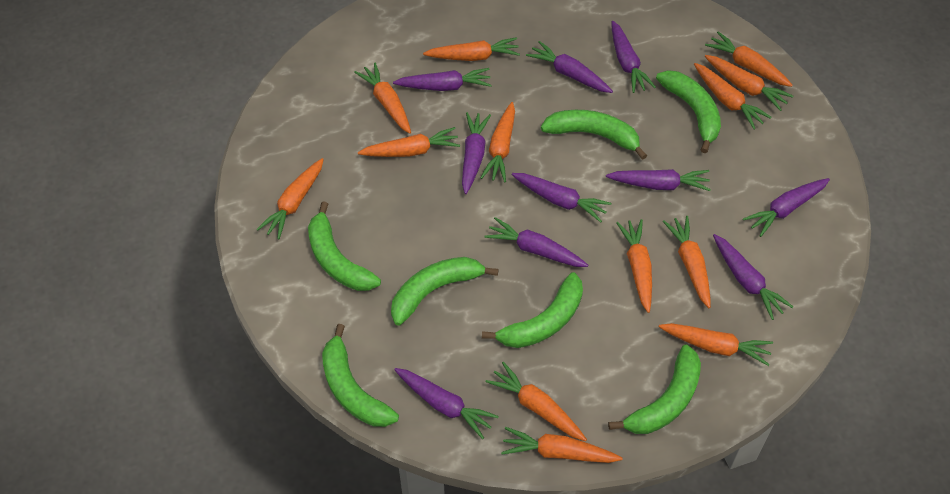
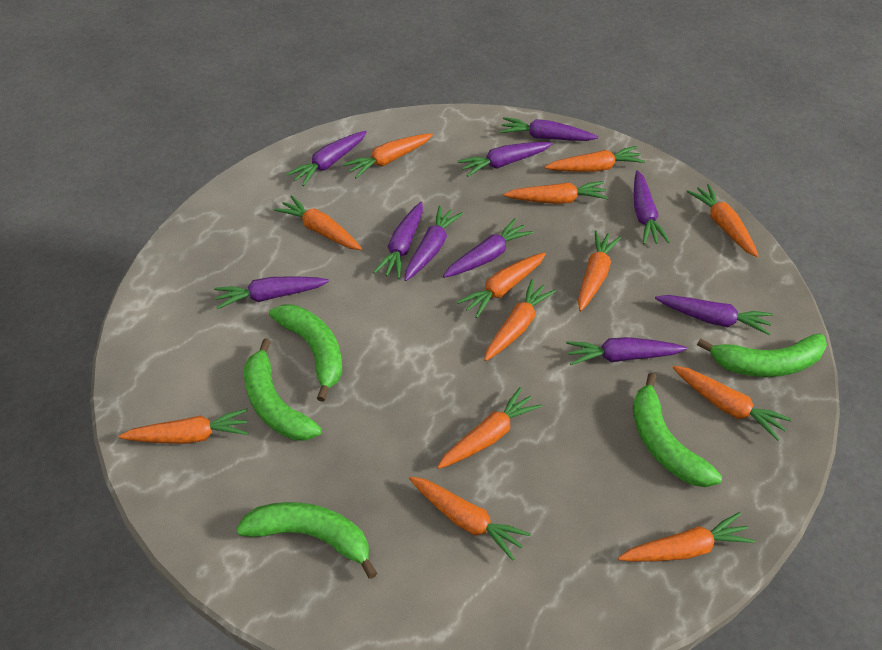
green banana: [308,201,381,291] [322,324,399,427] [391,257,499,326] [482,272,583,348] [541,110,647,160] [608,345,701,434] [656,70,721,153] = 7 -> [236,502,377,579] [244,338,322,441] [269,305,342,402] [633,373,722,487] [697,334,827,377] = 5

